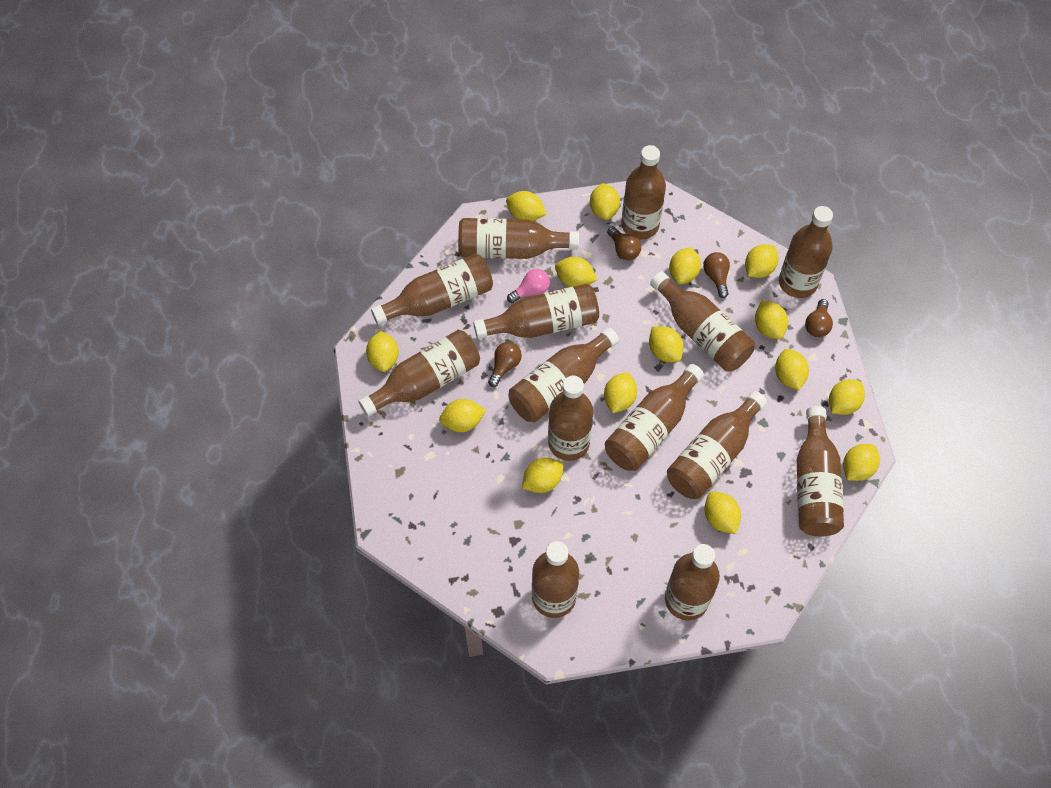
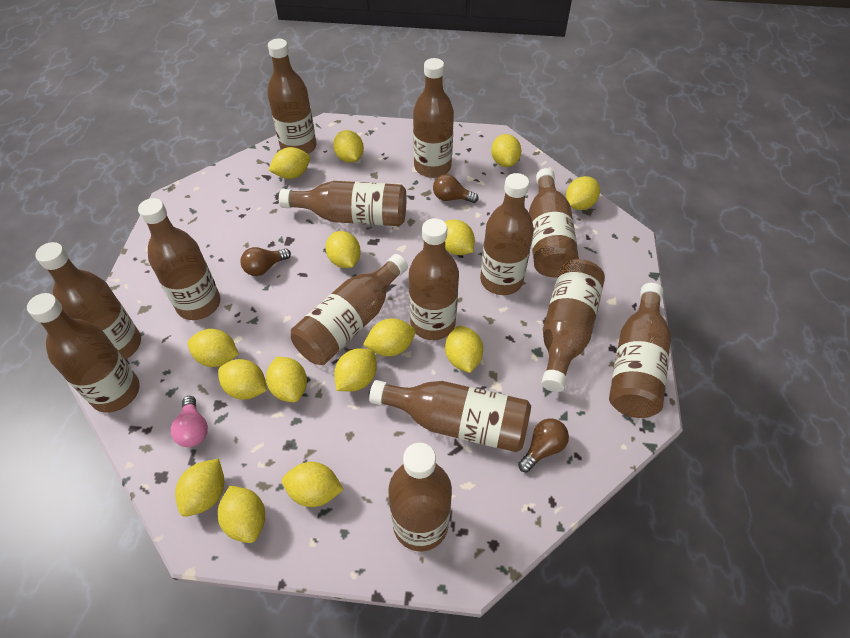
brown light bulb: [488,342,522,387] [607,227,641,260] [703,252,730,298] [805,299,833,337] = 4 -> [241,247,291,276] [433,174,479,203] [518,418,569,472] = 3

